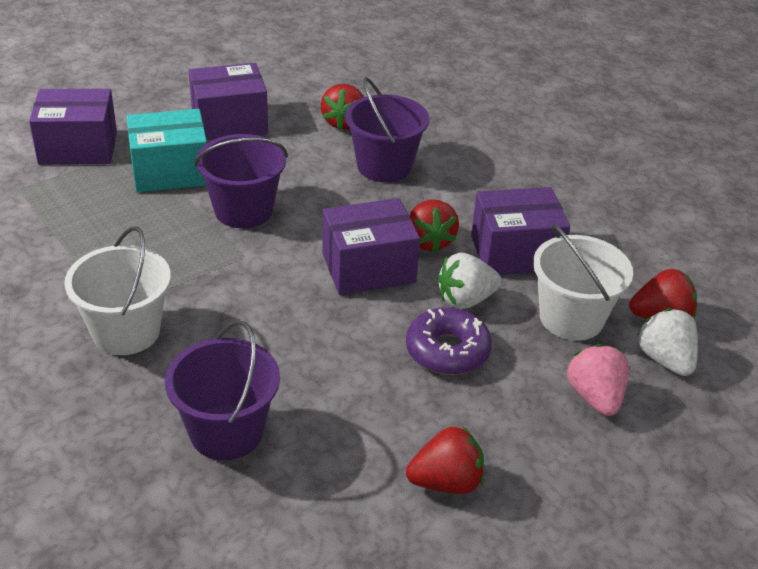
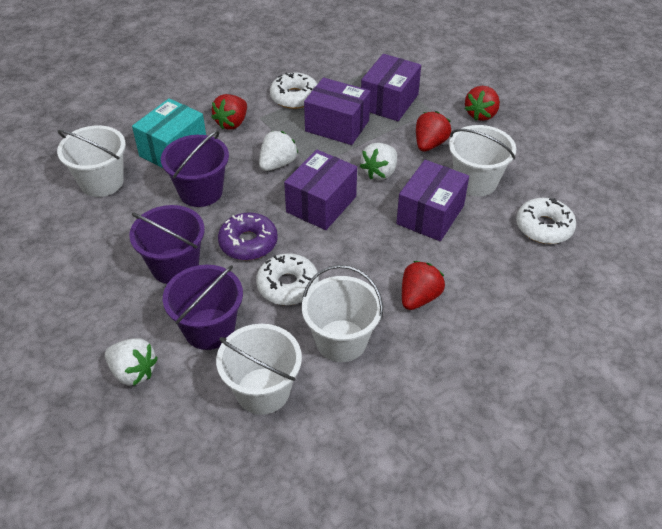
pink strawberry: [567,344,629,416] = 1 -> none = 0
white bucket: [64,226,171,355] [533,223,633,341] = 2 -> [57,126,126,197] [216,324,302,415] [302,265,383,362] [449,125,516,196] = 4
white donut: none = 0 -> [256,253,319,305] [270,72,317,109] [516,198,576,244] = 3
white strawberry: [437,253,502,309] [637,308,698,376] = 2 -> [105,338,158,386] [259,131,298,171] [360,143,397,180] = 3

